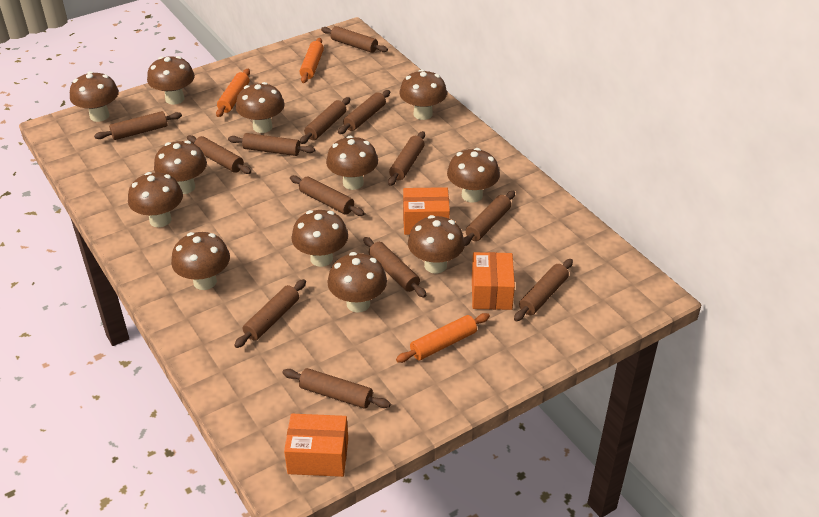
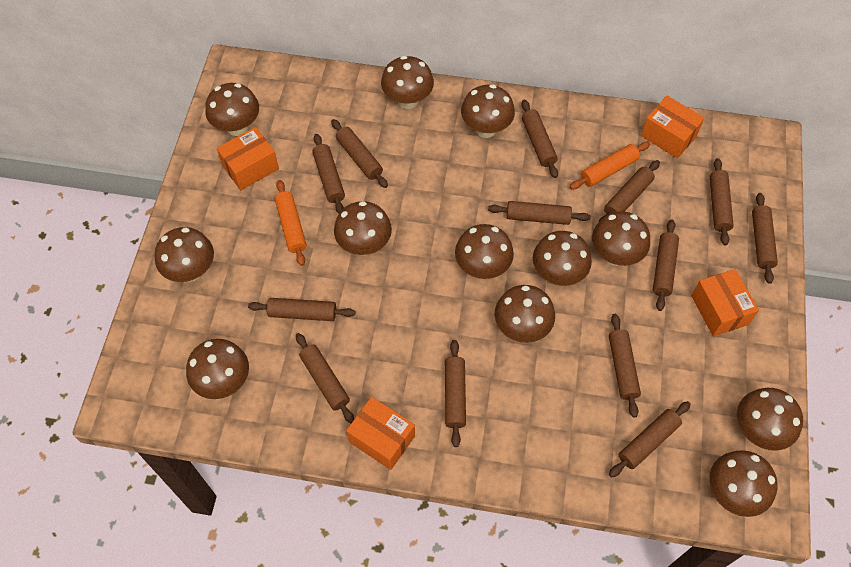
orange box: [284,414,348,477] [403,187,450,235] [472,252,515,310] = 3 -> [217,127,279,190] [346,397,415,470] [641,96,704,158] [691,269,759,336] = 4
orange rolling pin: [216,69,250,117] [300,38,324,83] [396,313,490,363] = 3 -> [275,180,307,266] [570,142,650,189] = 2

